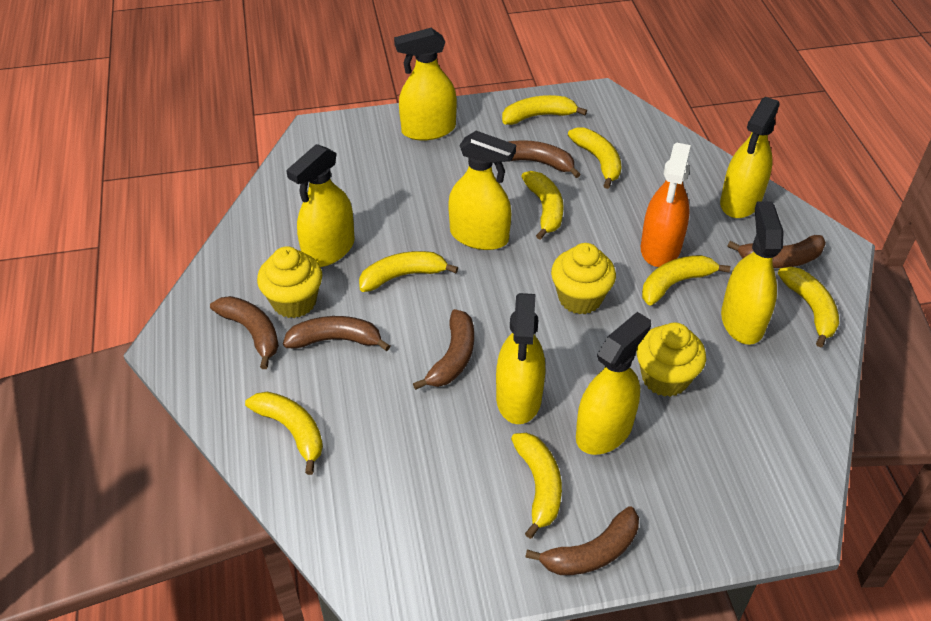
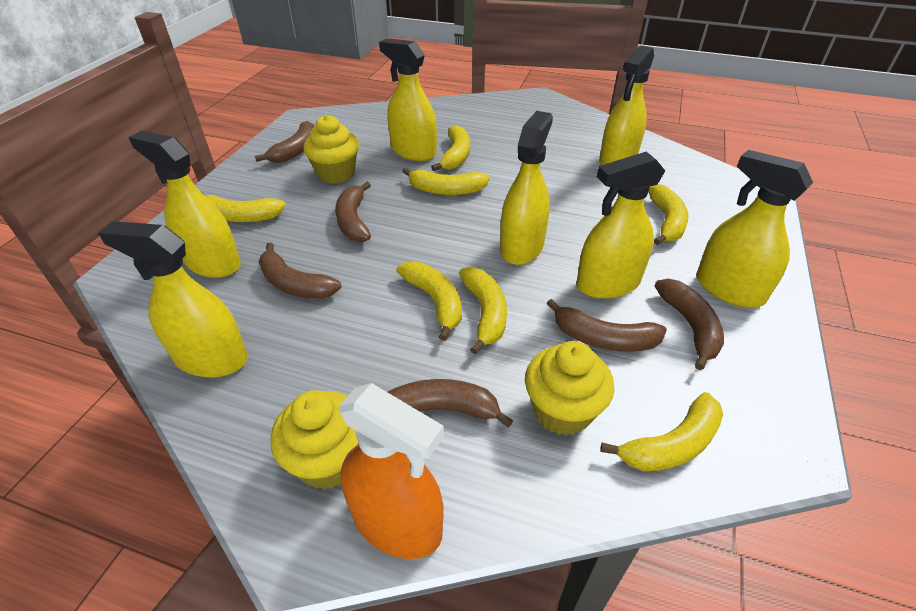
yellow banana: [245,392,323,475] [359,251,458,292] [502,95,587,125] [511,433,562,539] [521,171,564,240] [568,128,621,189] [642,255,730,305] [778,267,839,347] = 8 -> [203,193,286,222] [397,262,462,341] [402,168,490,195] [431,125,470,171] [459,267,507,355] [600,392,723,471] [648,184,688,245] = 7

